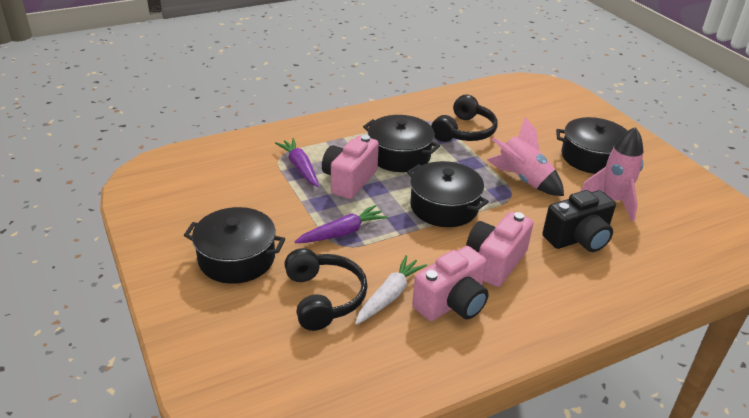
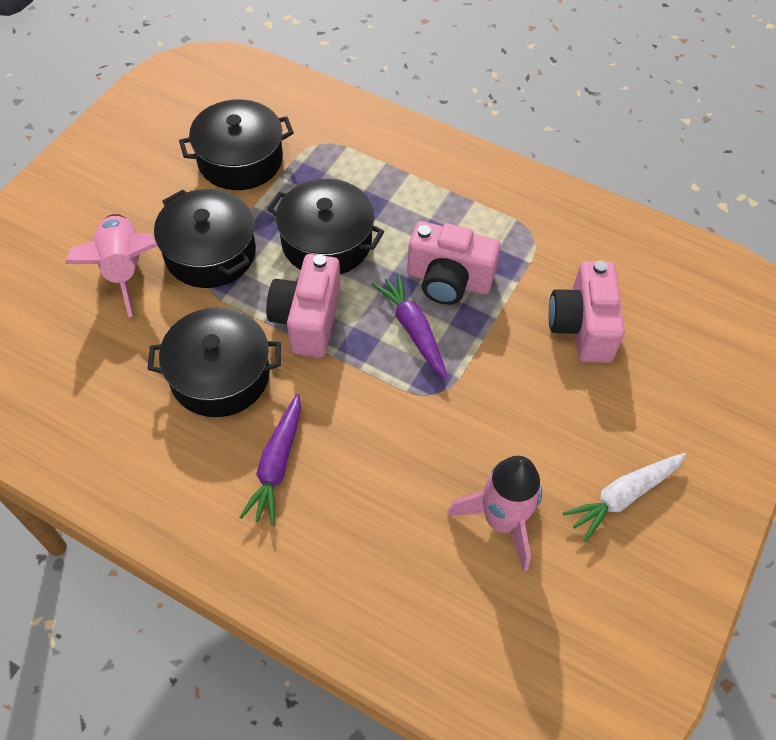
black camera: [542,190,616,252] = 1 -> none = 0
black headphones: [284,248,368,331] [431,95,498,142] = 2 -> none = 0

